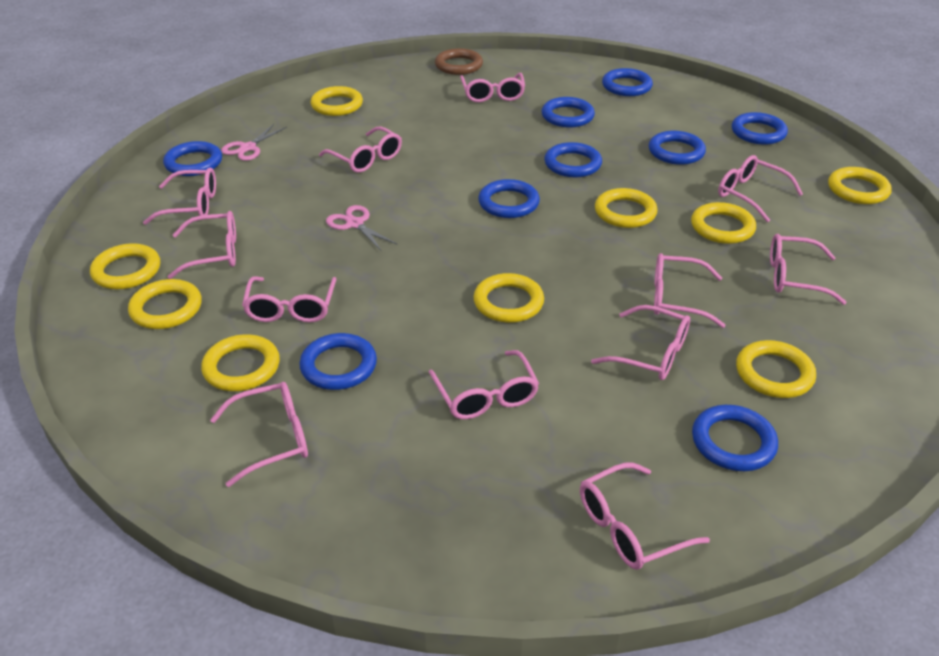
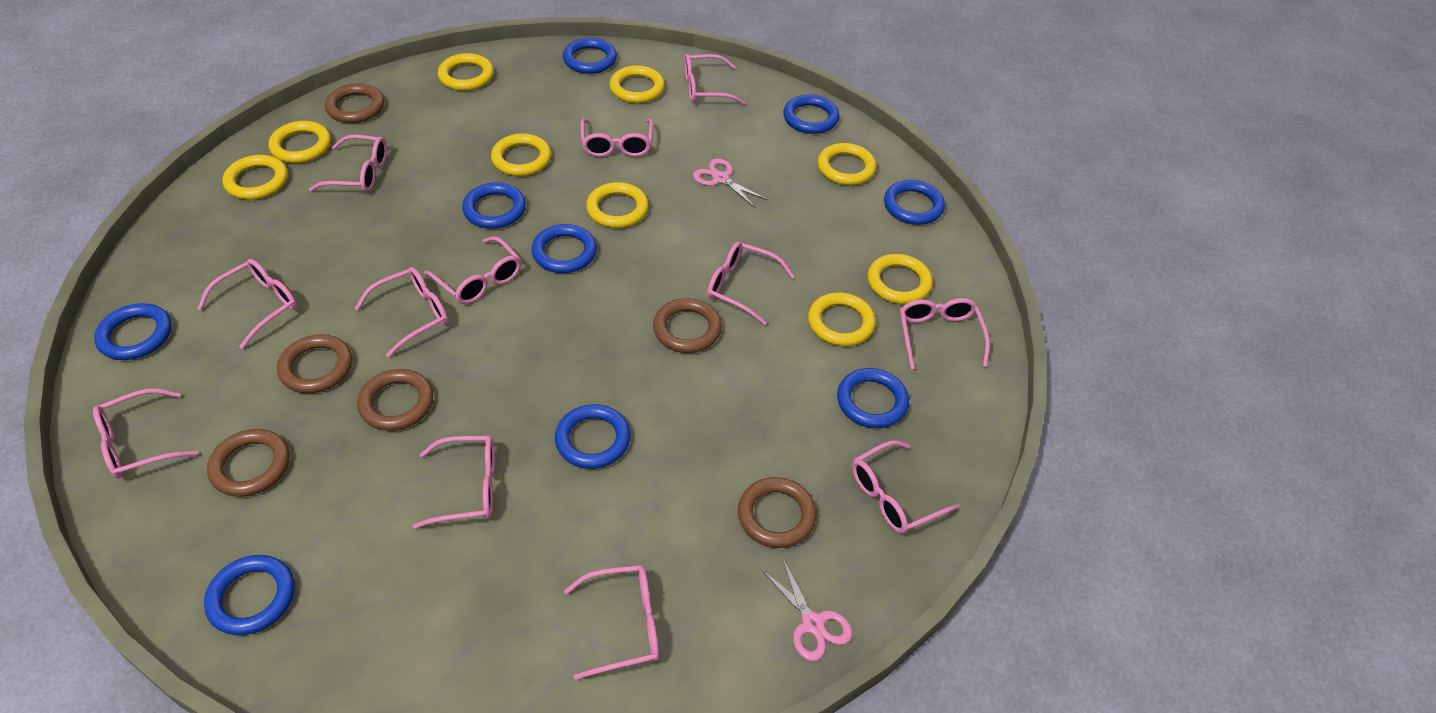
brown ring: [435,48,483,75] = 1 -> [207,429,290,497] [277,334,352,393] [325,83,384,123] [357,369,434,431] [653,298,722,353] [738,477,817,548] = 6

